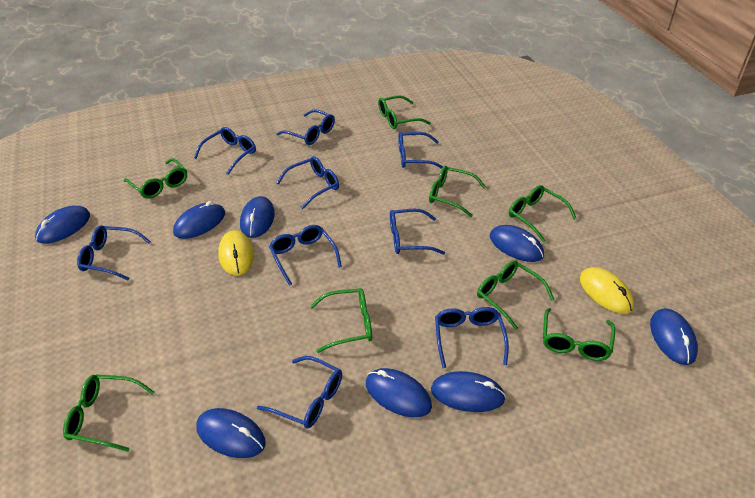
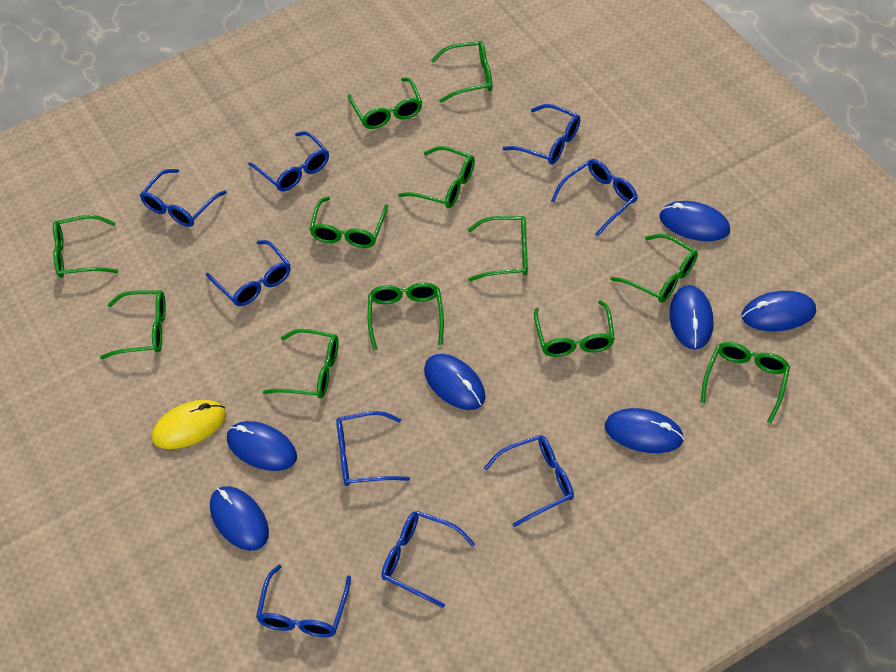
blue mouse: [35,206,90,244] [173,201,225,239] [196,408,266,458] [240,196,275,238] [366,368,432,417] [431,371,506,412] [490,225,544,262] [650,308,698,365] = 8 -> [210,486,269,551] [227,421,297,471] [424,354,485,410] [605,408,684,453] [660,201,730,241] [670,285,713,349] [742,291,816,331] = 7
green glasses: [63,374,154,452] [124,158,187,199] [310,288,372,353] [378,95,431,129] [429,165,486,217] [477,260,555,330] [509,185,577,242] [543,308,615,361] = 8 -> [53,215,118,278] [100,290,166,359] [263,329,339,398] [309,197,388,248] [348,78,422,129] [368,282,444,350] [398,146,475,208] [431,41,492,103] [467,216,528,282] [534,300,615,357] [610,234,698,303] [701,342,790,423] = 12
yellow mouse: [218,230,254,275] [580,267,634,314] = 2 -> [152,400,226,449] = 1

